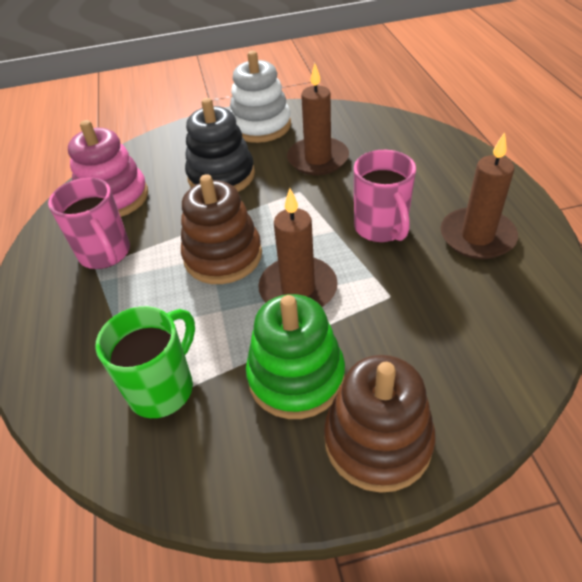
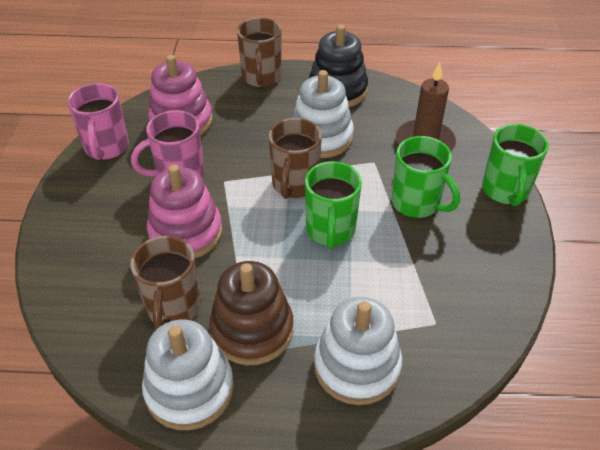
brown candle: [258,188,338,307] [287,63,349,175] [441,132,518,259] = 3 -> [396,62,456,151] = 1
brown mug: none = 0 -> [130,236,201,330] [237,18,282,87] [269,118,322,199] = 3
brown stacking toy: [181,174,262,284] [324,355,436,493] = 2 -> [209,261,293,365] = 1
green mug: [95,306,195,418] = 1 -> [305,161,362,249] [392,136,460,218] [482,124,549,206] = 3
green stacking toy: [246,294,345,419] = 1 -> none = 0
pink stacking toy: [68,120,148,217] = 1 -> [147,165,223,258] [148,55,212,136] = 2
white stacking toy: [230,51,291,143] = 1 -> [142,319,234,430] [292,70,354,158] [314,297,402,405] = 3

